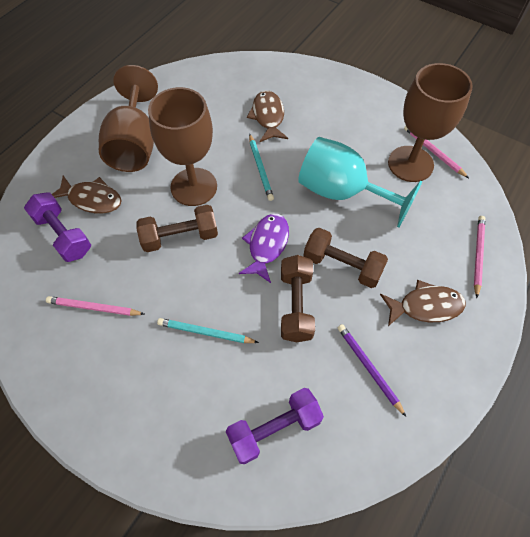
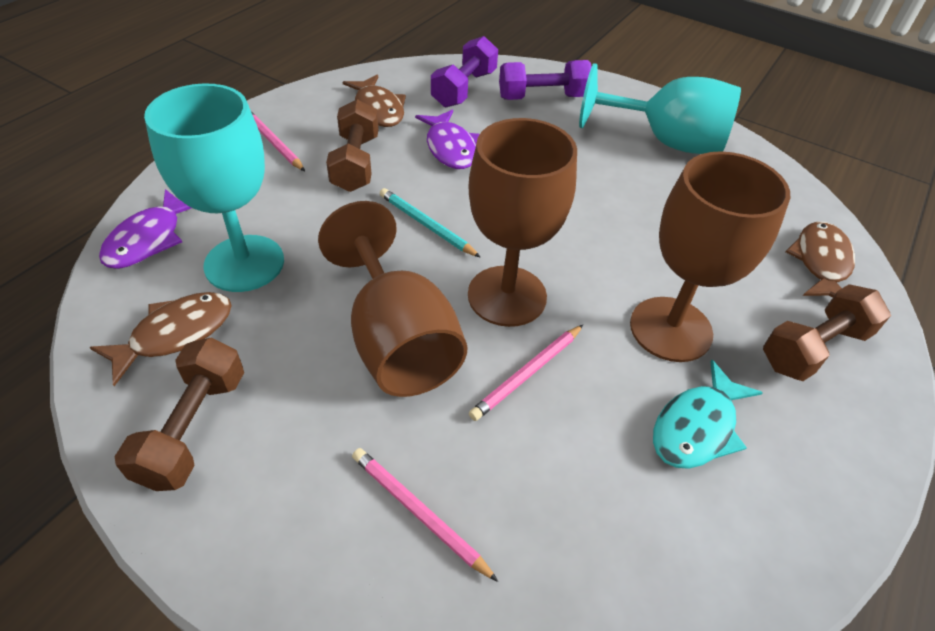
purple fish: [239,214,289,283] = 1 -> [99,189,191,269] [415,110,480,169] = 2
purple pencil: [338,324,406,417] = 1 -> none = 0
turquoise fish: none = 0 -> [653,360,763,469] = 1
turquoise goblet: [298,137,423,228] = 1 -> [144,83,284,292] [579,63,741,154] = 2
turquoise pencil: [157,318,259,343] [249,134,274,201] = 2 -> [380,188,481,258] = 1

